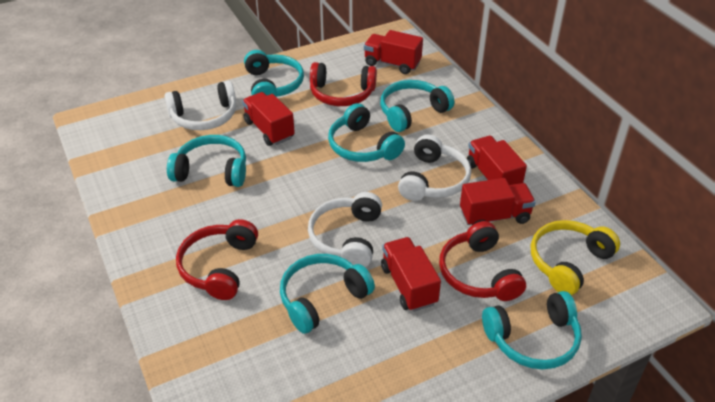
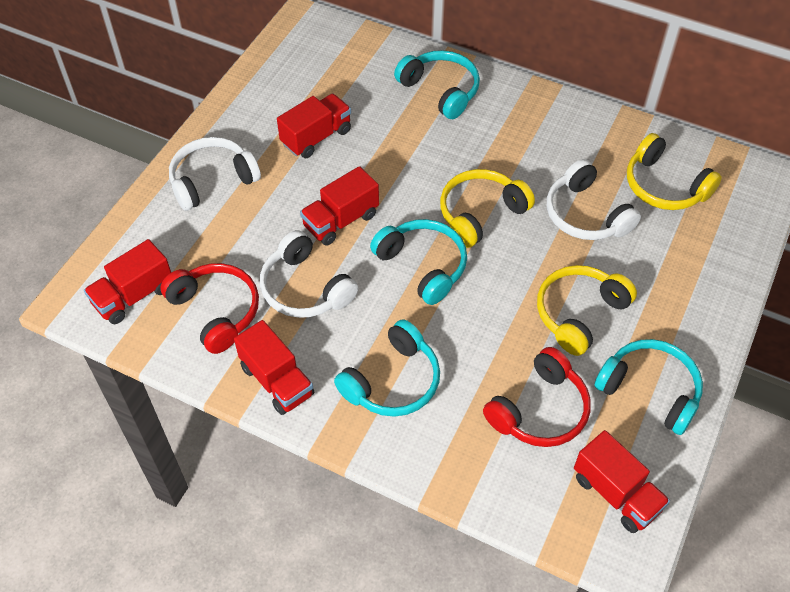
red headphones: [176,219,258,300] [310,62,377,106] [439,221,526,301] = 3 -> [160,263,259,354] [483,347,591,447] = 2
turquoise headphones: [167,135,246,187] [244,50,304,97] [280,254,375,334] [328,103,405,162] [380,80,454,132] [482,291,582,369] = 6 -> [334,319,440,417] [370,219,467,305] [394,50,480,119] [594,339,703,435] = 4
yellow headphones: [531,220,620,295] = 1 -> [440,169,535,248] [537,265,637,356] [627,133,722,210] = 3

